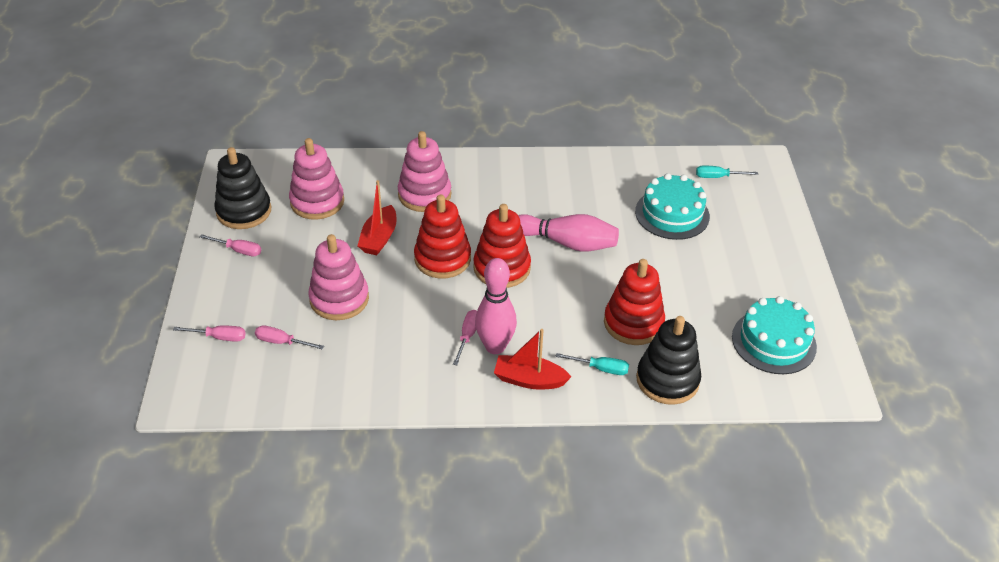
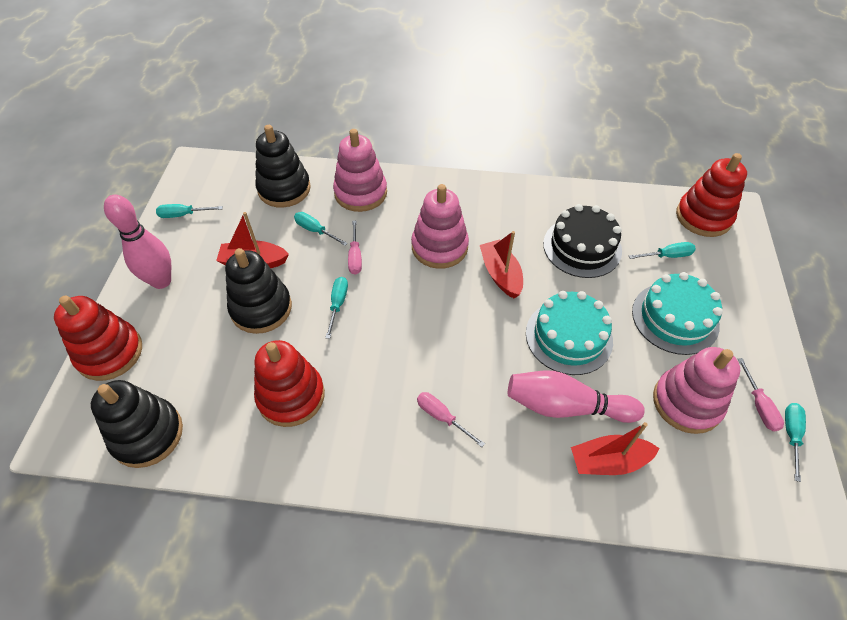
black cake: none = 0 -> [543,204,622,278] = 1
black stacking toy: [214,147,271,229] [636,316,701,405] = 2 -> [91,380,183,468] [225,248,292,334] [255,125,311,208] = 3
pink screwdriver: [173,325,246,342] [200,234,261,256] [255,325,324,350] [453,310,477,365] = 4 -> [348,221,362,275] [417,392,485,447] [738,358,784,431] = 3
red boat: [357,180,397,255] [494,329,571,390] = 2 -> [216,212,289,268] [480,231,523,299] [571,422,660,475] = 3
turquoise screwdriver: [555,353,629,375] [696,166,758,178] = 2 -> [156,204,223,218] [294,212,348,246] [325,277,348,339] [629,242,696,259] [785,403,806,482] = 5

